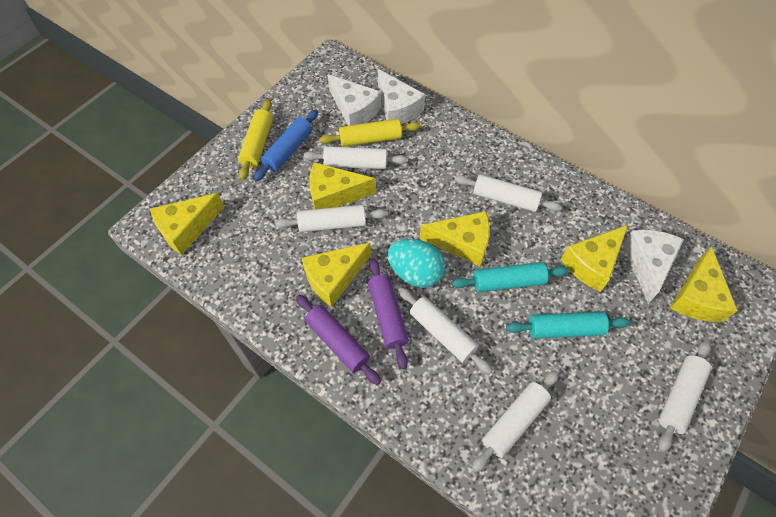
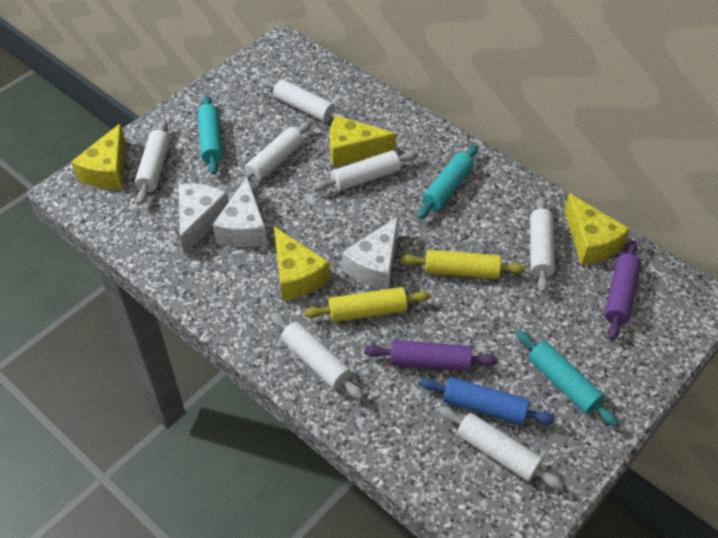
turquoise egg: [387,239,445,288] = 1 -> none = 0
turquoise rolling pin: [452,262,569,292] [506,311,630,339] = 2 -> [198,95,223,175] [417,145,478,219] [516,330,618,427] = 3
white rolling pin: [275,205,387,232] [303,146,408,169] [398,287,492,374] [455,174,562,212] [472,370,559,472] [658,341,712,452] = 6 -> [135,120,170,204] [235,121,312,189] [261,78,348,122] [271,313,364,400] [313,150,418,191] [438,406,564,489] [530,196,555,293] = 7
yellow cheese: [150,193,224,255] [301,243,371,307] [309,162,376,209] [419,211,490,266] [561,225,628,292] [670,247,738,322] = 6 -> [71,123,126,190] [274,226,330,301] [330,115,397,167] [564,193,630,265] = 4

